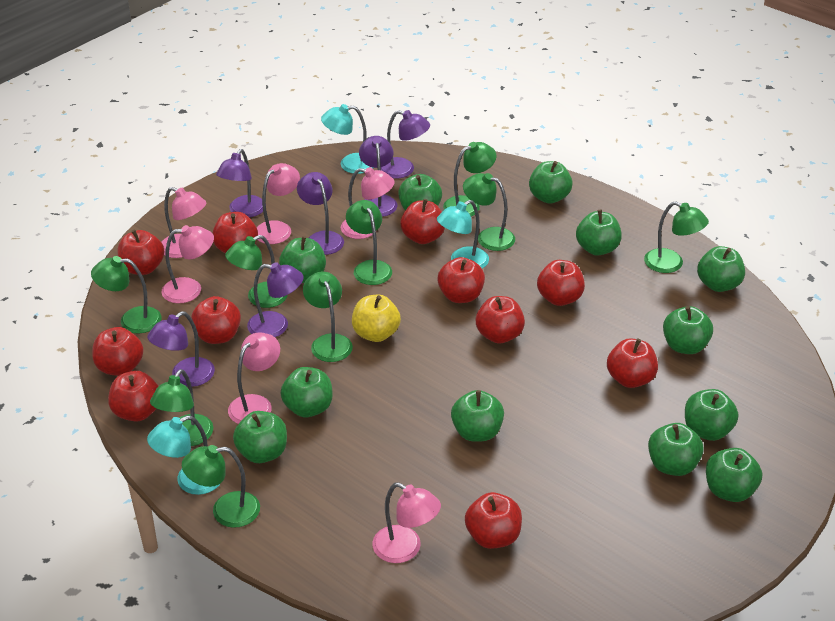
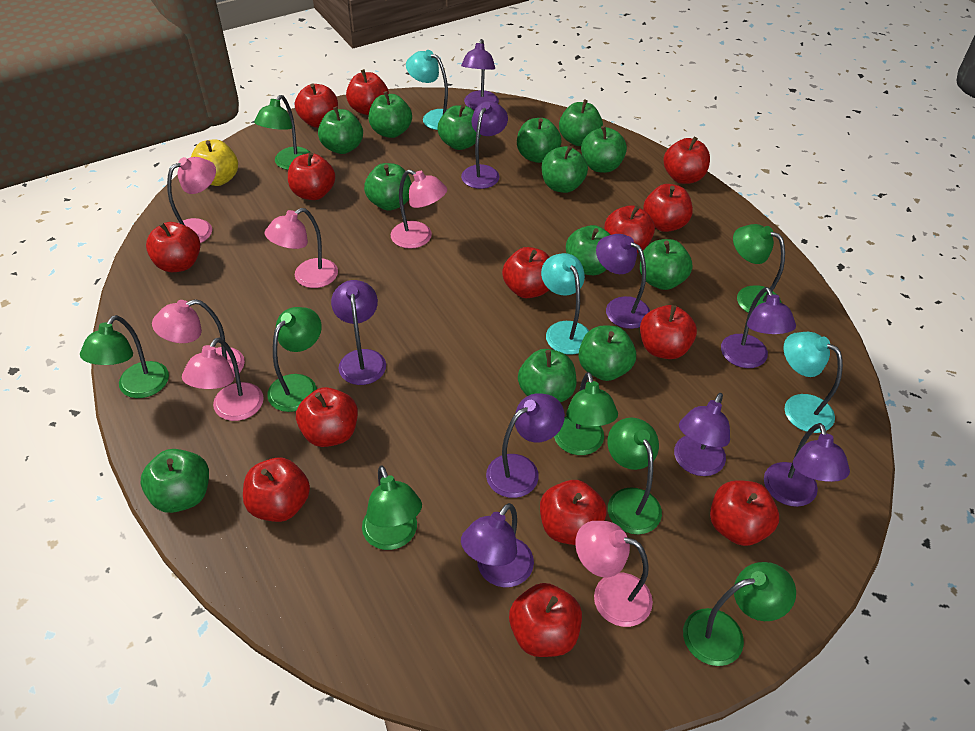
green apple: [233,411,287,463] [279,236,326,283] [280,367,333,417] [398,174,442,210] [451,390,504,442] [529,161,573,204] [576,210,622,256] [648,423,704,476] [663,306,713,354] [685,389,738,441] [697,246,745,292] [706,448,762,502] = 12 -> [141,449,209,513] [318,107,363,154] [364,163,412,211] [369,91,412,138] [438,104,481,150] [517,118,562,163] [518,349,577,402] [542,145,588,193] [559,99,603,146] [566,225,610,275] [578,326,636,381] [581,126,627,173] [640,239,693,290] = 13
green lamp: [91,256,162,334] [150,369,213,446] [182,445,260,528] [225,235,287,308] [303,271,353,362] [346,200,392,285] [443,142,497,217] [463,173,515,251] [644,201,709,273] = 9 -> [80,315,169,398] [254,95,310,170] [267,307,322,412] [362,466,422,550] [554,372,618,455] [607,418,662,535] [683,562,796,666] [733,224,785,313] = 8
purple lamp: [147,311,215,387] [216,149,263,218] [247,262,304,337] [297,172,344,255] [359,136,397,217] [381,110,430,178] = 6 -> [331,280,386,385] [461,39,499,110] [461,101,508,189] [461,503,534,587] [486,393,565,498] [596,234,650,329] [674,393,730,476] [721,287,796,368] [764,423,850,507] = 9
red apple: [92,327,144,376] [108,371,158,422] [118,230,164,275] [191,296,241,344] [213,212,258,253] [400,199,445,244] [438,257,485,303] [465,492,522,549] [476,296,525,344] [537,260,585,306] [607,338,658,388] = 11 -> [146,222,201,272] [243,458,310,522] [288,152,335,200] [295,84,338,128] [296,387,358,447] [346,69,389,115] [502,247,549,298] [509,583,582,657] [540,480,607,545] [604,205,655,253] [640,305,697,359] [643,184,693,232] [663,137,710,184] [710,480,779,546] = 14

